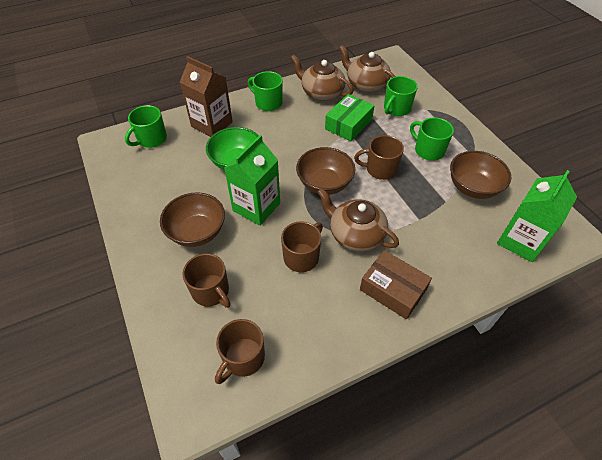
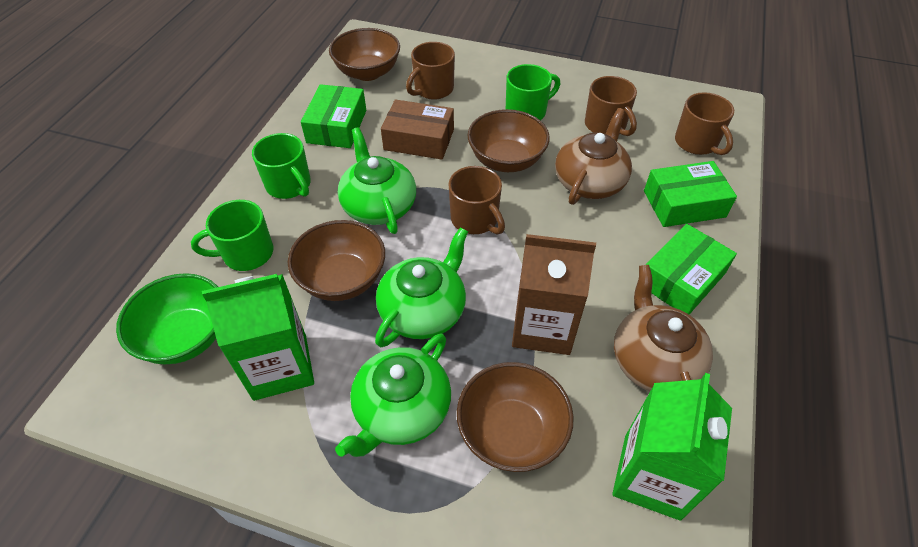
brown bowl: [160,193,225,247] [296,147,355,195] [450,151,511,199] = 3 -> [288,220,385,301] [329,28,400,81] [457,362,574,472] [467,109,550,172] = 4
brown teapot: [291,55,353,101] [317,188,399,251] [339,45,396,92] = 3 -> [555,108,632,205] [614,265,713,391] = 2
green box: [325,94,374,141] = 1 -> [301,84,366,148] [644,161,737,227] [646,224,737,314] = 3
green mug: [125,105,167,148] [248,71,283,111] [384,76,418,116] [410,117,454,161] = 4 -> [191,200,273,271] [252,133,311,199] [506,64,560,120] = 3
green teapot: none = 0 -> [335,333,451,457] [338,127,416,234] [375,227,468,347] = 3

